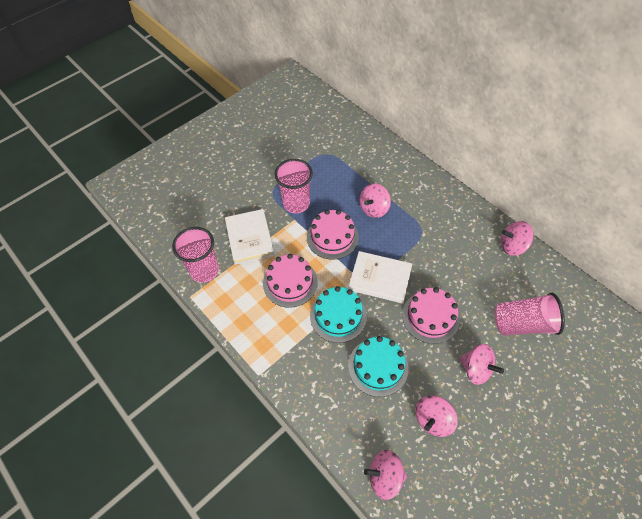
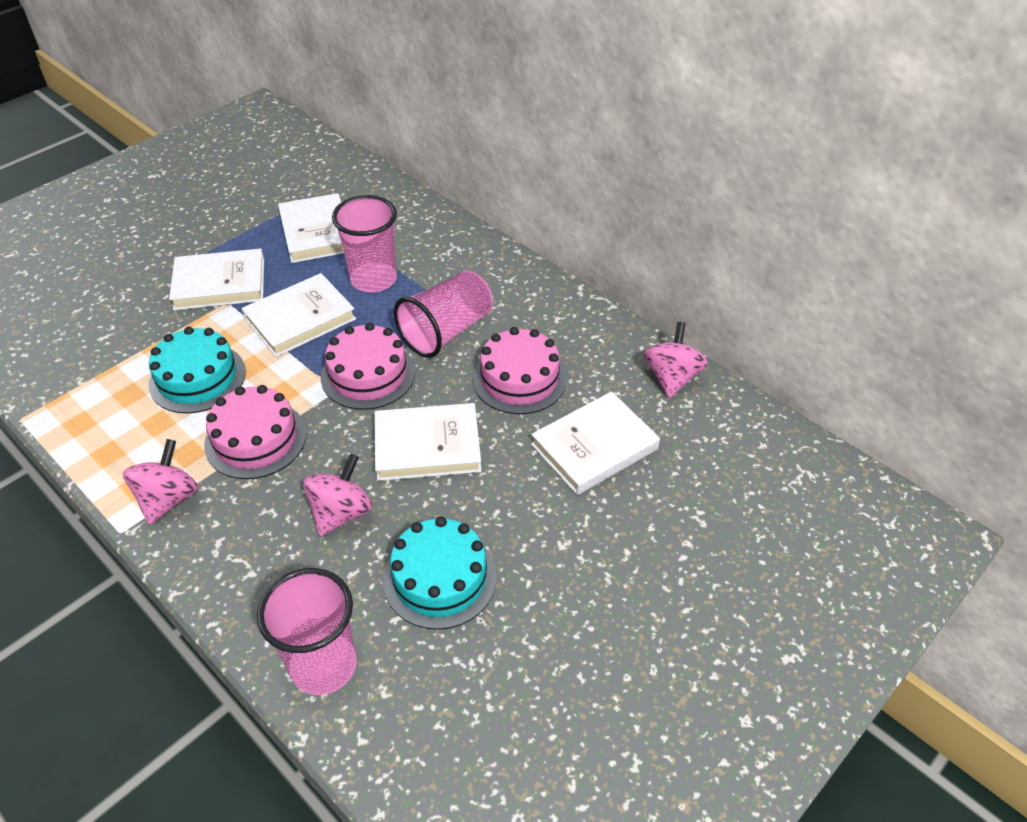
pink spinning top: [360,183,391,218] [364,450,407,500] [415,395,458,437] [460,344,504,385] [501,221,534,256] = 5 -> [123,439,198,525] [303,454,372,536] [644,322,708,398] = 3
white book: [225,209,275,265] [349,251,412,303] = 2 -> [169,248,264,310] [241,273,356,357] [278,193,344,263] [374,403,482,481] [531,391,660,495] = 5

